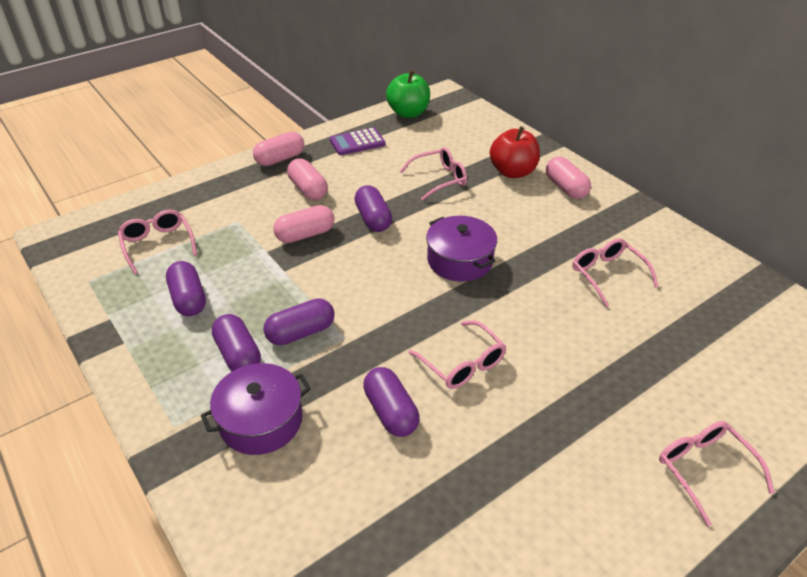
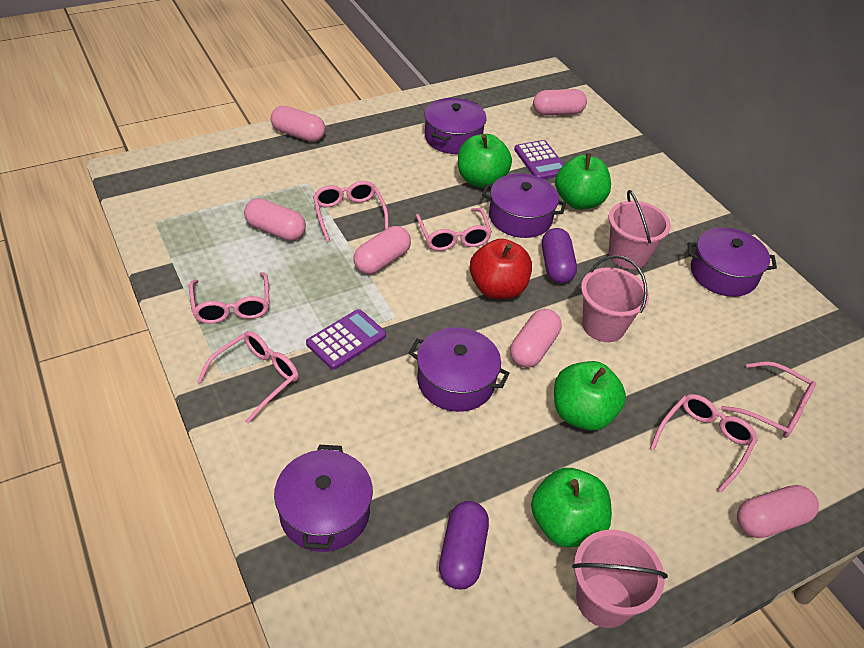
green apple: [386,70,430,118] = 1 -> [458,134,512,188] [531,468,612,547] [554,361,626,431] [555,153,611,210] = 4
pink bucket: none = 0 -> [572,530,668,628] [581,255,649,342] [609,190,671,269] = 3
pink capsule: [253,132,304,166] [273,205,334,243] [287,158,328,200] [546,156,591,199] = 4 -> [244,198,306,241] [271,106,326,142] [354,226,411,274] [510,309,562,368] [533,89,587,116] [737,485,819,538] = 6
pink glasses: [118,210,197,274] [400,147,467,201] [408,321,506,389] [572,238,658,307] [659,421,774,526] = 5 -> [189,272,269,324] [197,331,299,424] [313,181,389,242] [415,208,492,251] [650,394,758,492] [721,361,816,438] = 6
purple calculator: [330,127,385,155] = 1 -> [306,309,386,370] [514,140,564,179] = 2
purple capsule: [166,261,206,316] [212,314,261,371] [264,298,334,345] [355,185,392,232] [363,367,419,437] = 5 -> [439,501,489,589] [542,228,577,284] = 2
purple pot: [201,363,311,455] [426,216,497,282] = 2 -> [274,445,373,552] [408,327,510,412] [424,98,487,154] [482,173,566,238] [688,227,777,297] = 5

